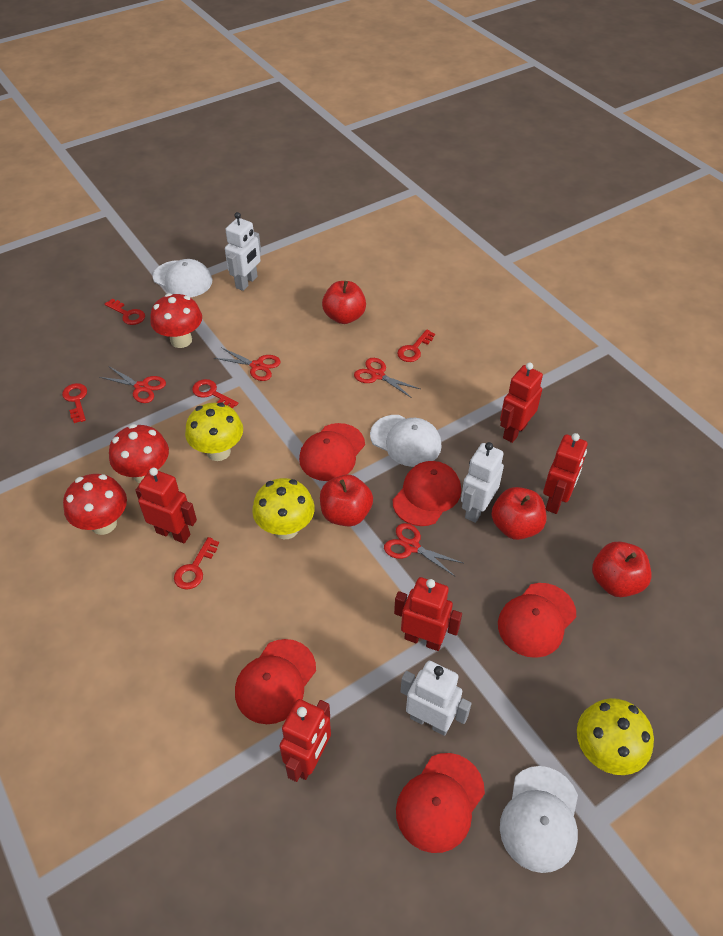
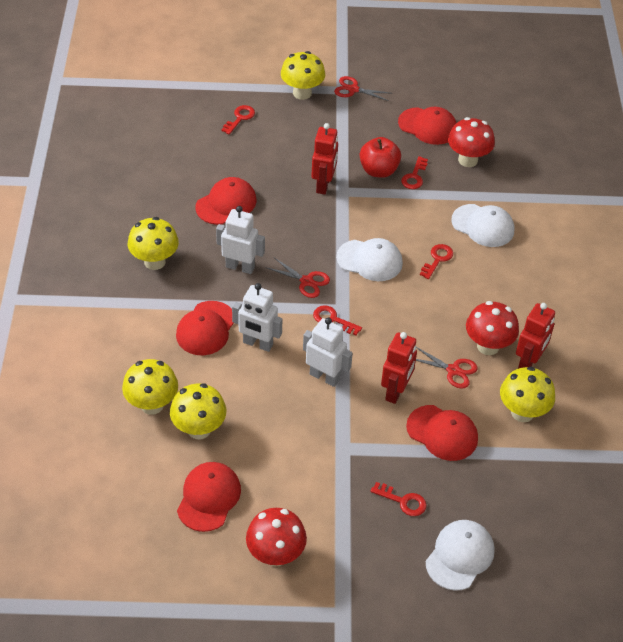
red apple: [320,475,373,526] [322,281,366,324] [491,487,546,540] [592,541,652,597] = 4 -> [360,137,401,178] = 1
red robot: [135,468,197,543] [279,699,331,782] [394,577,462,651] [500,362,543,443] [543,433,588,514] = 5 -> [311,123,338,195] [381,332,417,404] [516,303,555,369] = 3
red scissors: [99,367,166,403] [214,347,281,381] [354,358,420,398] [384,523,463,577] = 4 -> [267,258,330,298] [334,76,390,101] [416,347,478,389] = 3
yellow mushroom: [185,402,243,461] [252,478,315,539] [577,698,654,775] = 3 -> [122,359,178,415] [128,217,179,270] [170,383,226,440] [281,51,325,100] [500,367,555,422] = 5

